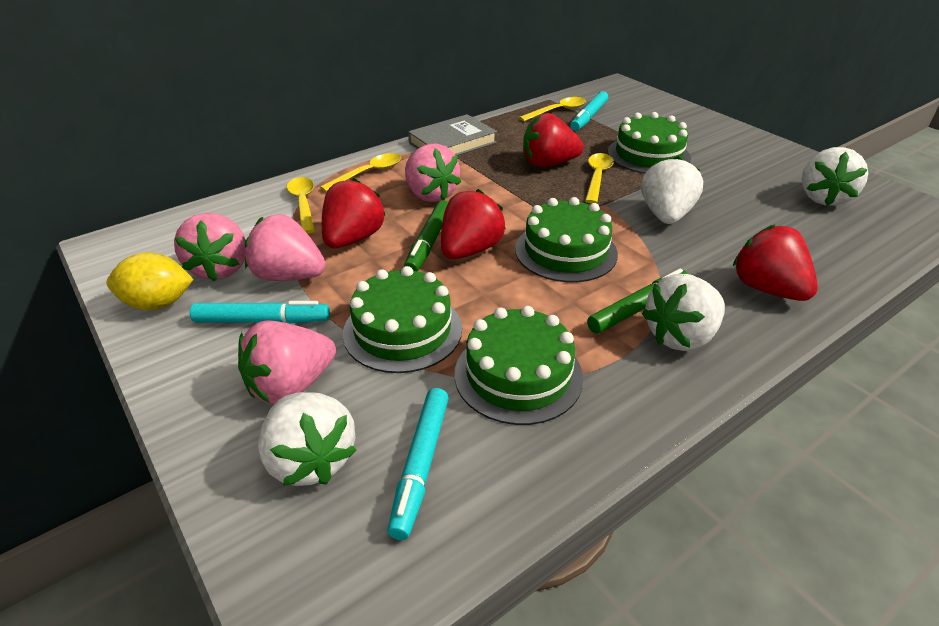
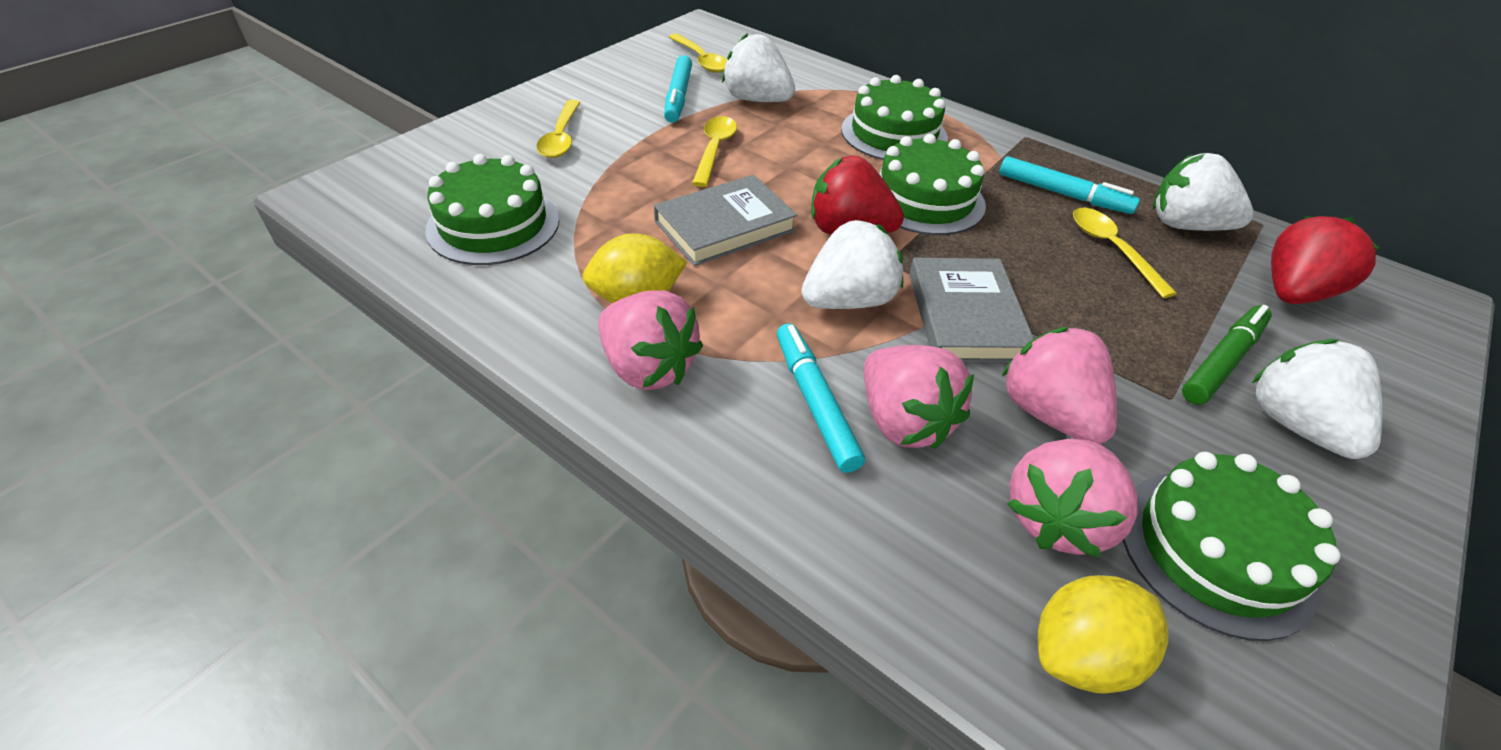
green marker: [404,200,448,271] [587,269,688,334] = 2 -> [1182,305,1272,405] = 1
grey book: [408,114,497,156] = 1 -> [654,175,797,266] [909,258,1034,363] = 2
red strawberry: [322,178,386,248] [441,189,506,259] [523,113,584,167] [733,224,818,301] = 4 -> [811,155,904,235] [1271,216,1379,304] = 2
yellow lemon: [107,252,194,310] = 1 -> [582,233,687,303] [1038,575,1168,694] = 2

